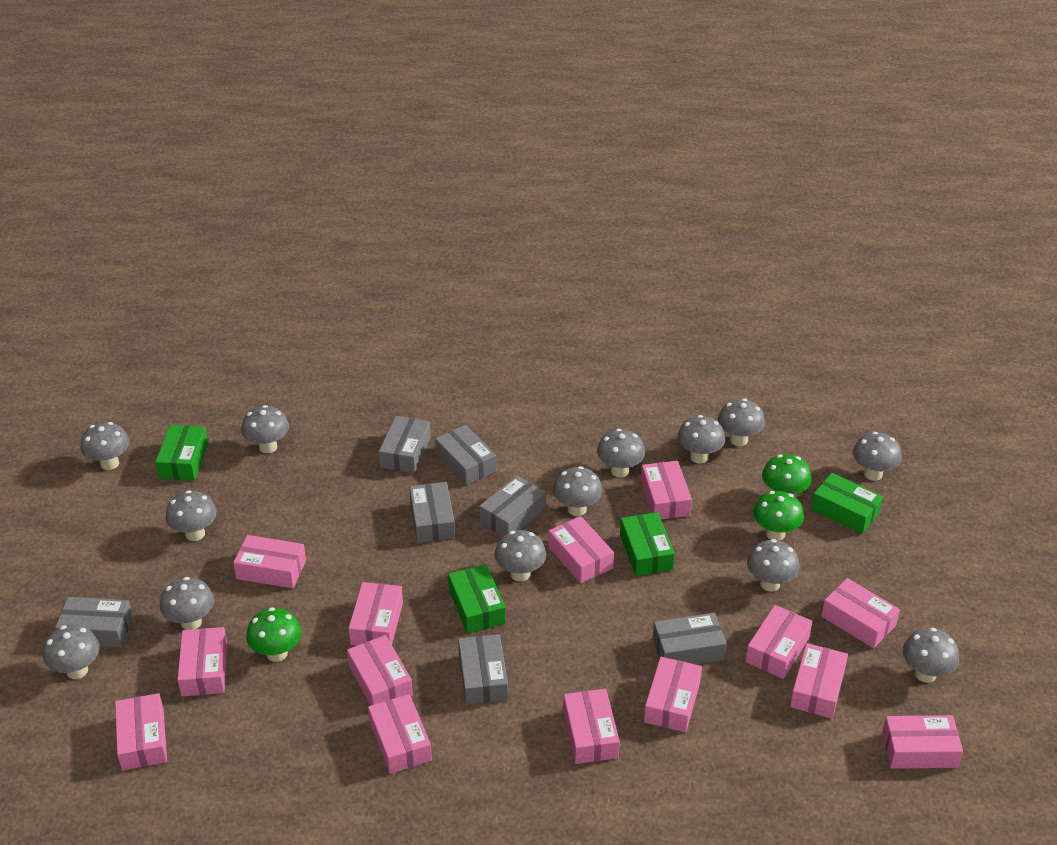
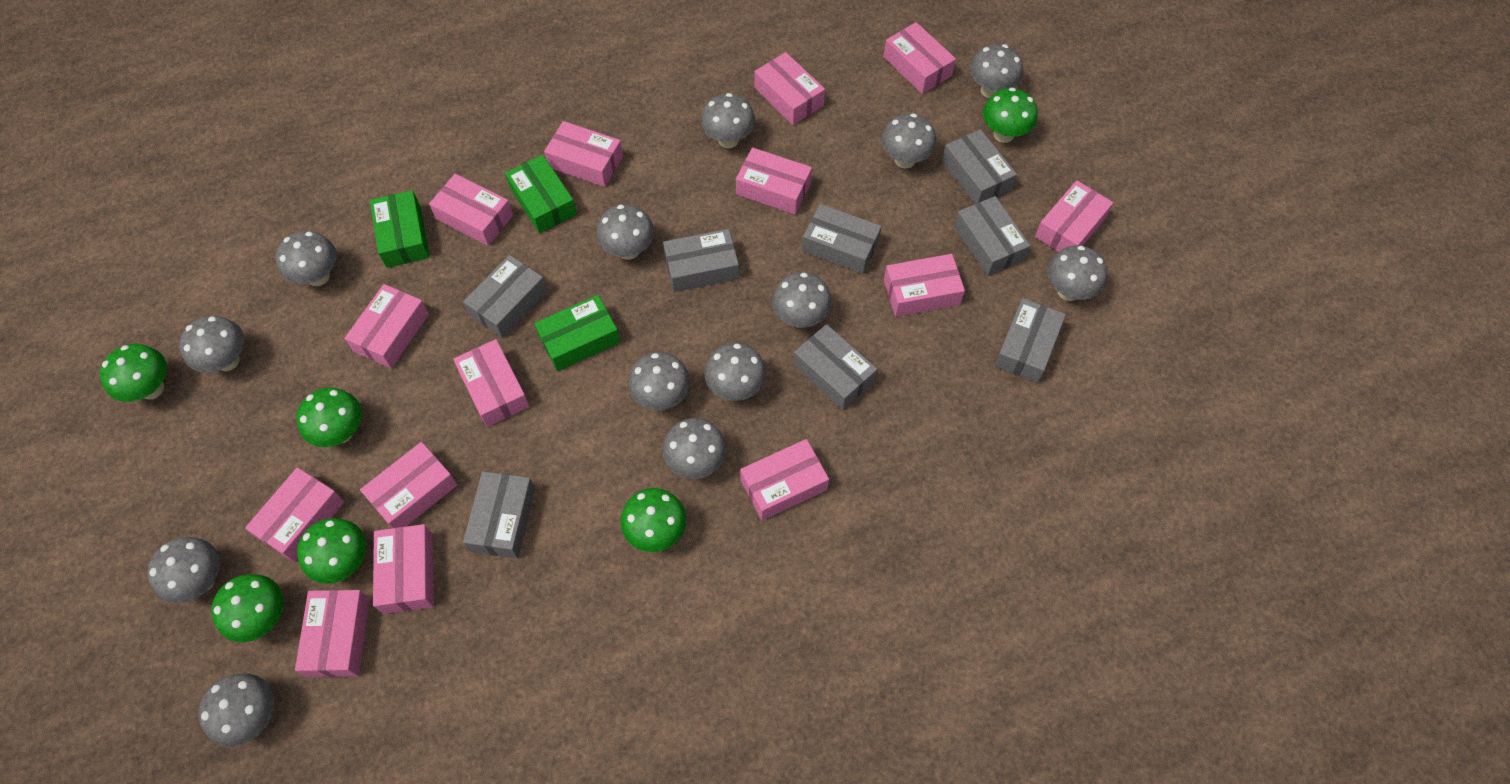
green box: [155,425,208,480] [448,564,506,634] [620,512,675,576] [811,473,883,534] = 4 -> [370,190,430,268] [505,155,577,233] [534,295,620,371] = 3
green mushroom: [246,607,301,662] [753,491,804,541] [762,454,812,494] = 3 -> [100,344,167,402] [211,574,284,642] [296,387,362,447] [297,518,366,584] [620,488,687,552] [983,88,1038,143] = 6
grey box: [55,597,133,648] [379,416,431,474] [409,482,455,543] [435,425,496,486] [458,634,508,705] [479,475,546,536] [653,613,727,665] = 7 -> [463,255,547,338] [463,471,535,559] [663,229,739,292] [793,324,877,410] [802,204,882,274] [942,129,1017,204] [954,196,1030,276] [994,298,1066,383] = 8

